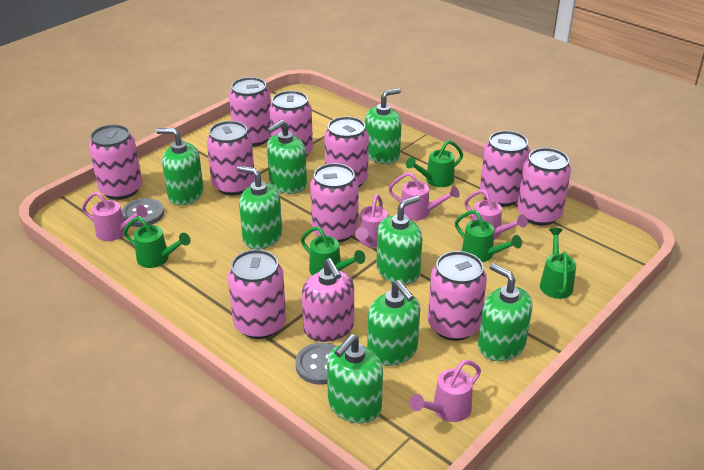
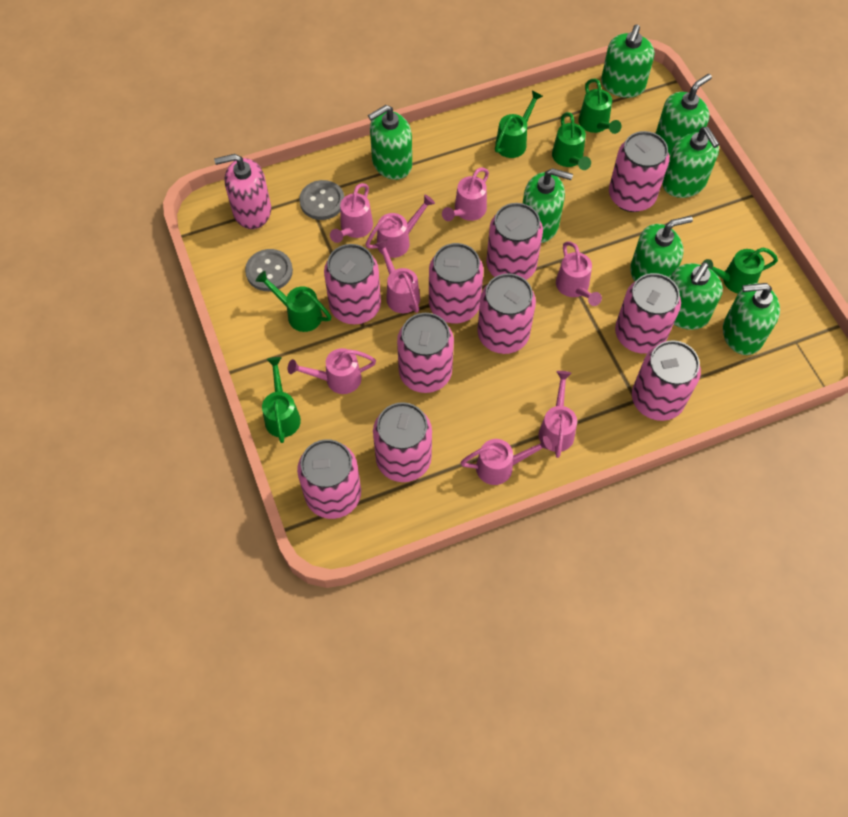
green watering can: [123,216,191,268] [301,226,365,275] [406,140,463,187] [455,210,522,262] [540,228,576,299] = 5 -> [255,271,331,332] [262,357,301,443] [495,90,543,158] [552,112,591,170] [578,79,621,134] [702,248,778,293] = 6
pink watering can: [82,192,147,241] [355,194,388,247] [388,172,460,221] [410,360,481,422] [465,190,528,240] = 5 -> [288,348,376,394] [330,183,373,243] [366,195,435,258] [375,239,420,313] [442,168,489,221] [460,436,552,485] [539,371,577,458] [556,242,602,306] = 8

